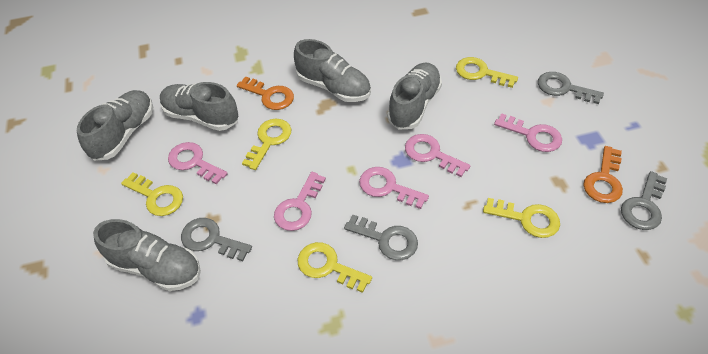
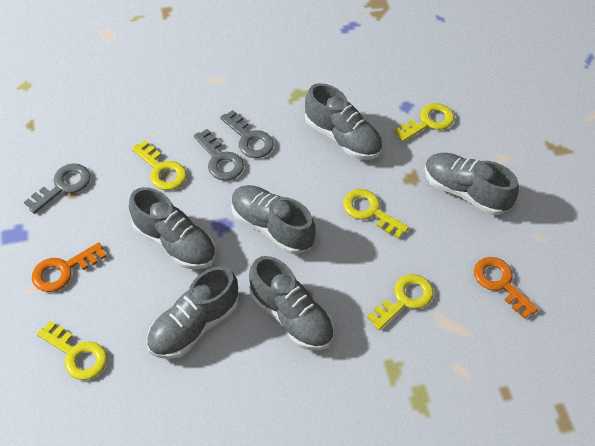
grey key: [181,218,252,261] [344,214,418,260] [538,72,604,104] [621,171,667,230] = 4 -> [24,163,91,214] [194,129,244,181] [220,110,274,158] = 3
grey shoe: [77,90,153,161] [93,219,201,291] [160,82,238,131] [294,39,371,102] [387,63,442,130] = 5 -> [129,187,216,269] [146,266,239,359] [231,185,315,254] [249,256,334,350] [305,83,382,160] [425,153,519,215] = 6
pink key: [168,142,228,184] [274,172,326,231] [359,167,429,209] [405,134,470,177] [494,113,562,152] = 5 -> none = 0

